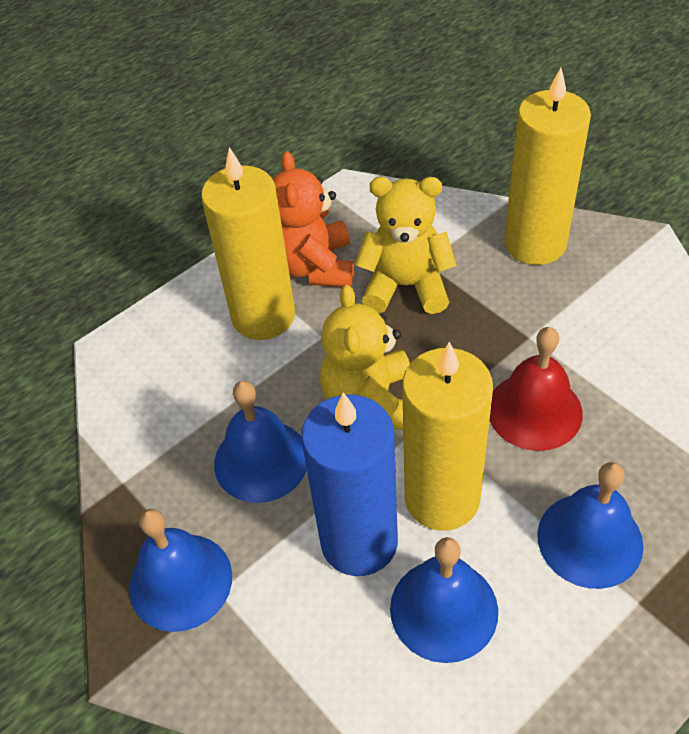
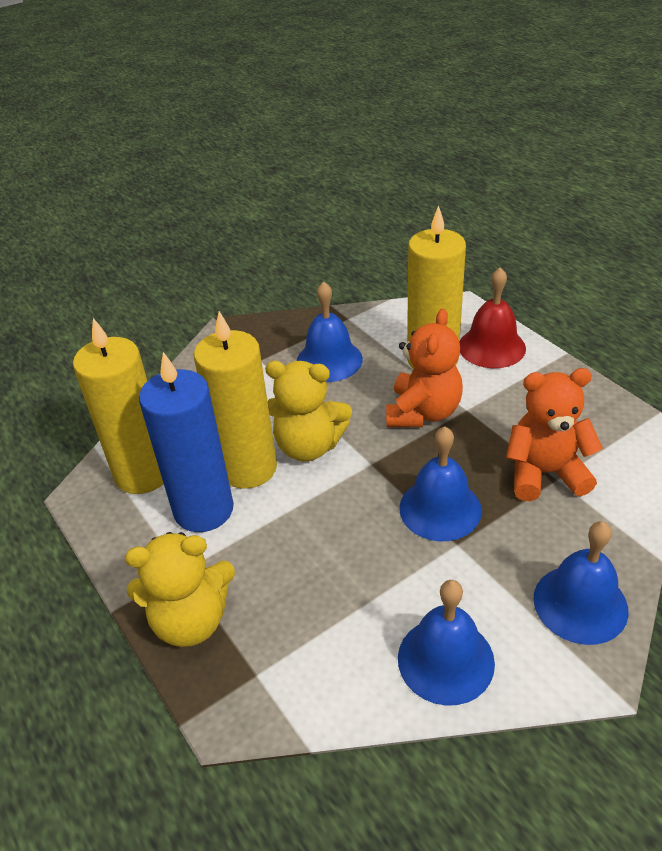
orange teddy bear: [273,151,354,287] = 1 -> [386,309,463,427] [506,368,603,501] = 2

